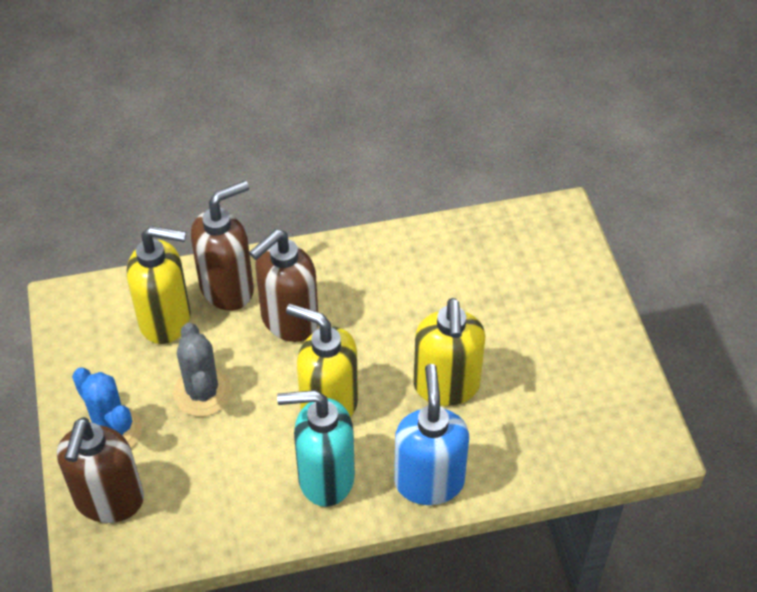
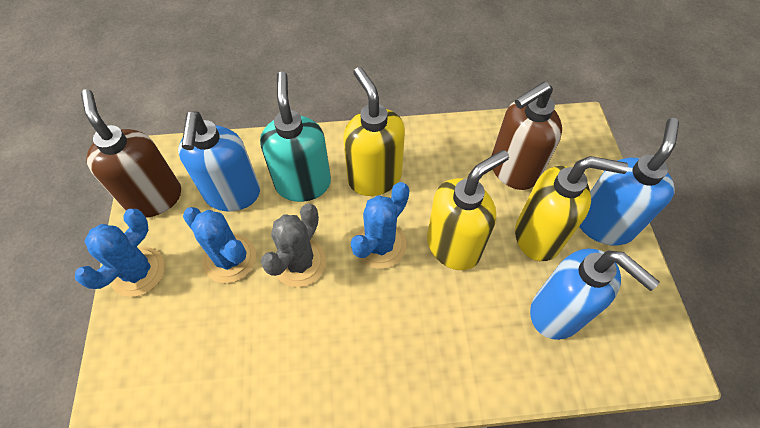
blue cactus: [72,367,142,448] = 1 -> [75,209,165,297] [183,207,256,283] [350,182,410,268] = 3
blue soap dispenser: [394,364,469,505] = 1 -> [178,111,260,212] [530,248,660,340] [579,118,679,246] = 3
brown soap dispenser: [57,417,144,523] [191,181,254,311] [249,229,318,342] = 3 -> [81,89,181,217] [492,81,562,190] = 2

